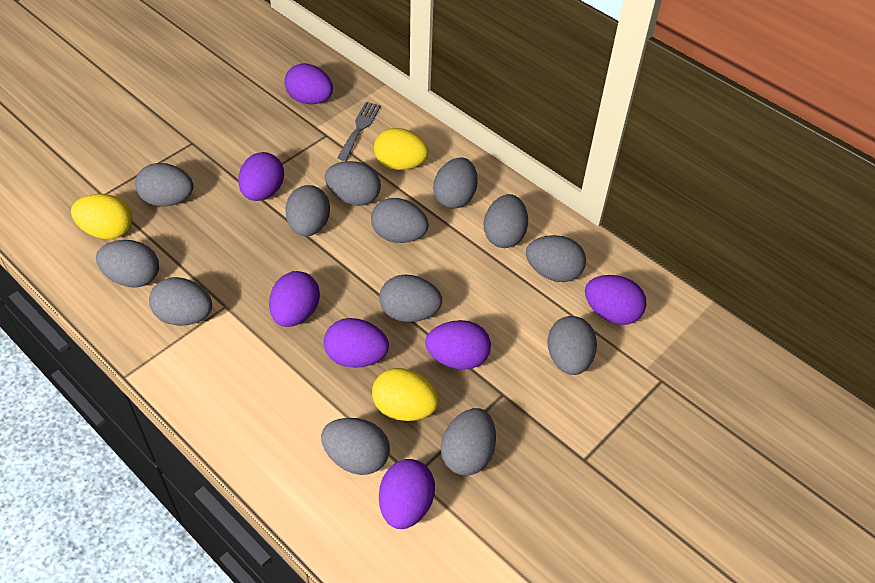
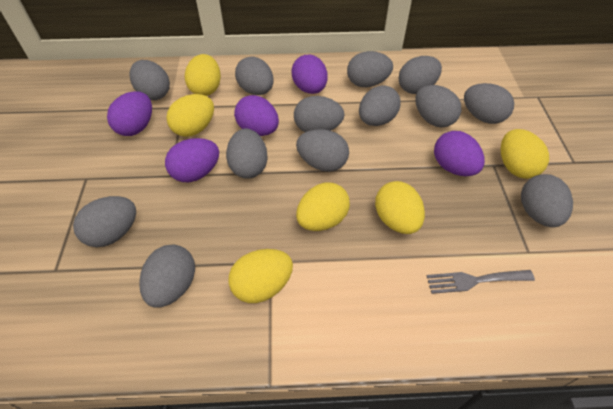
purple egg: [238,152,284,201] [269,271,320,327] [284,63,333,104] [324,318,389,368] [379,459,435,529] [425,320,491,370] [585,275,646,325] = 7 -> [107,91,152,136] [165,138,219,182] [234,95,279,136] [291,54,328,94] [434,131,485,176] = 5
yellow egg: [71,194,132,239] [372,368,439,421] [374,128,428,170] = 3 -> [166,94,214,137] [185,54,221,96] [228,249,293,303] [296,183,350,231] [375,181,425,234] [501,129,549,179] = 6

